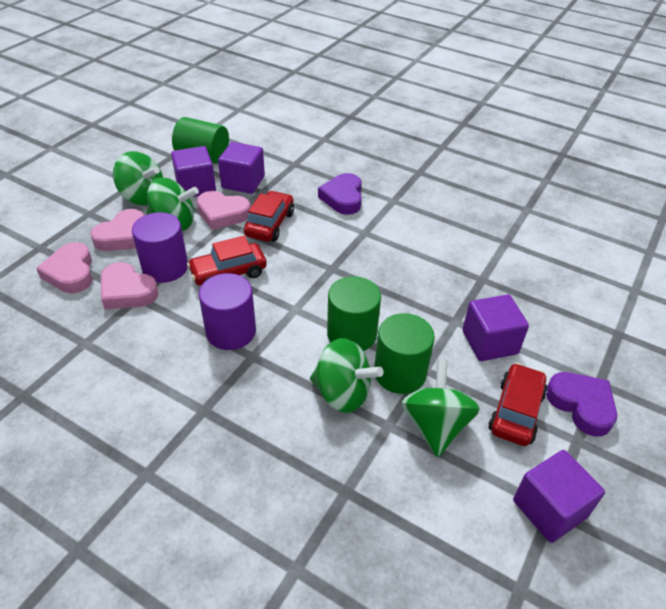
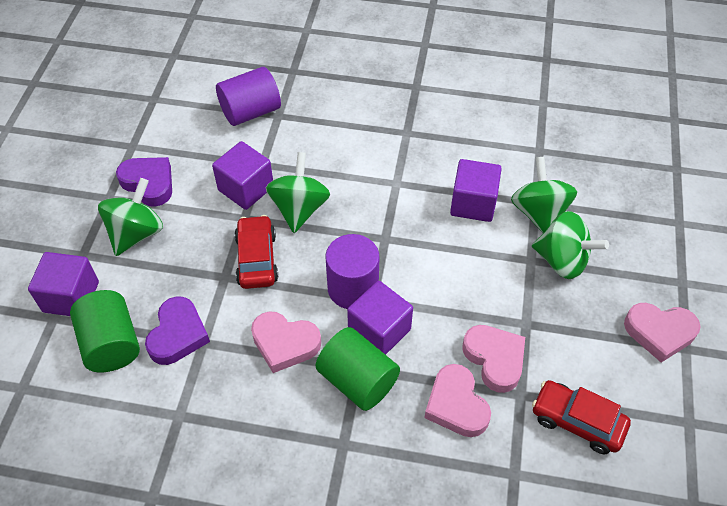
green cylinder: [172,117,229,164] [327,276,381,351] [374,313,435,394] = 3 -> [70,290,140,372] [316,327,400,411] = 2
red car: [187,236,267,285] [244,191,294,242] [488,363,547,446] = 3 -> [234,215,278,289] [532,380,631,454] = 2

